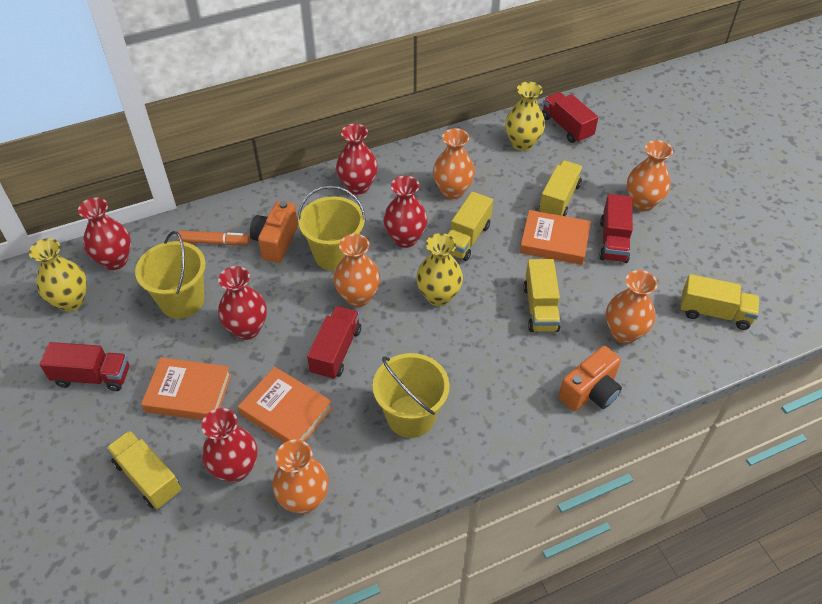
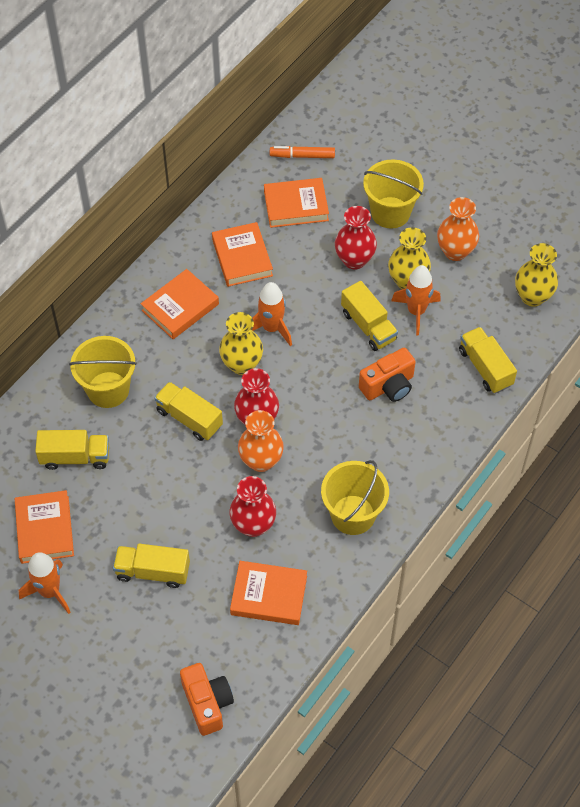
orange book: [141,357,231,420] [238,367,333,443] [520,210,591,265] = 3 -> [15,490,74,564] [141,269,219,339] [212,222,273,287] [230,561,307,625] [264,178,329,228] = 5
orange rocket: none = 0 -> [19,552,71,614] [252,282,292,346] [391,265,441,335] = 3
orange vase: [272,440,329,514] [333,234,380,307] [433,128,475,199] [606,270,658,344] [627,140,673,211] = 5 -> [238,410,284,472] [437,197,479,261] = 2
red truck: [40,342,129,391] [307,306,361,380] [542,92,598,143] [599,194,633,263] = 4 -> none = 0
red vase: [78,198,131,270] [201,408,257,482] [218,266,267,340] [336,124,378,194] [383,176,427,248] = 5 -> [229,476,276,537] [234,368,279,426] [335,206,377,270] = 3

